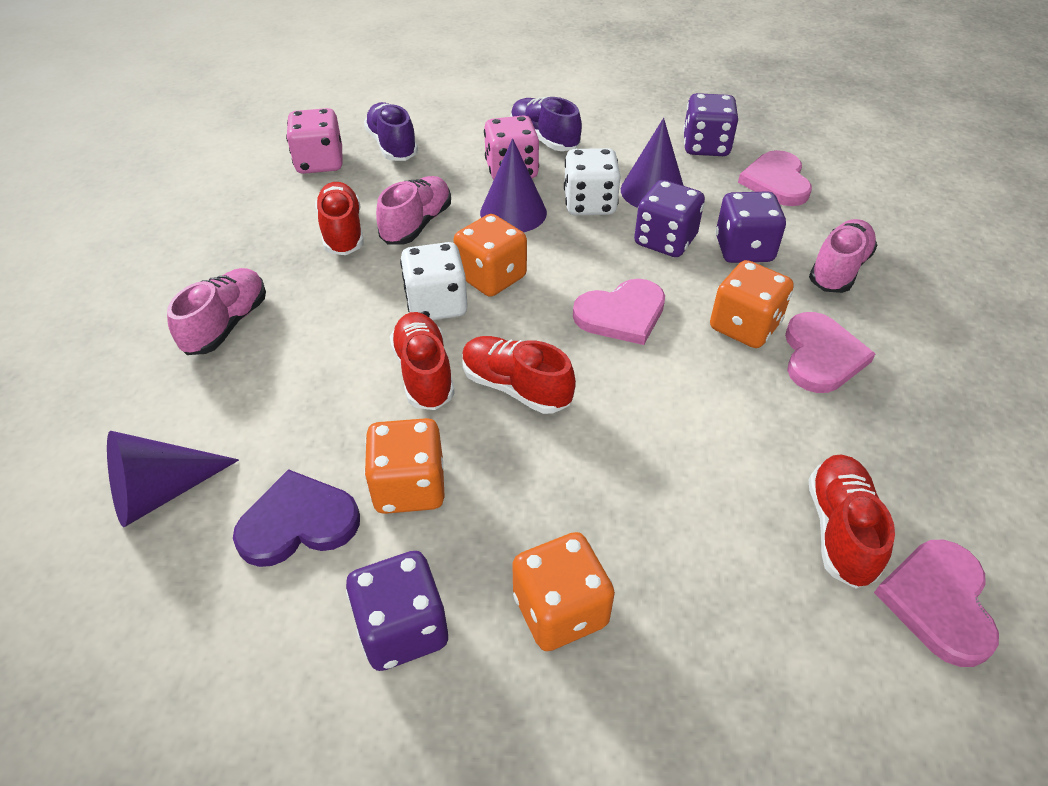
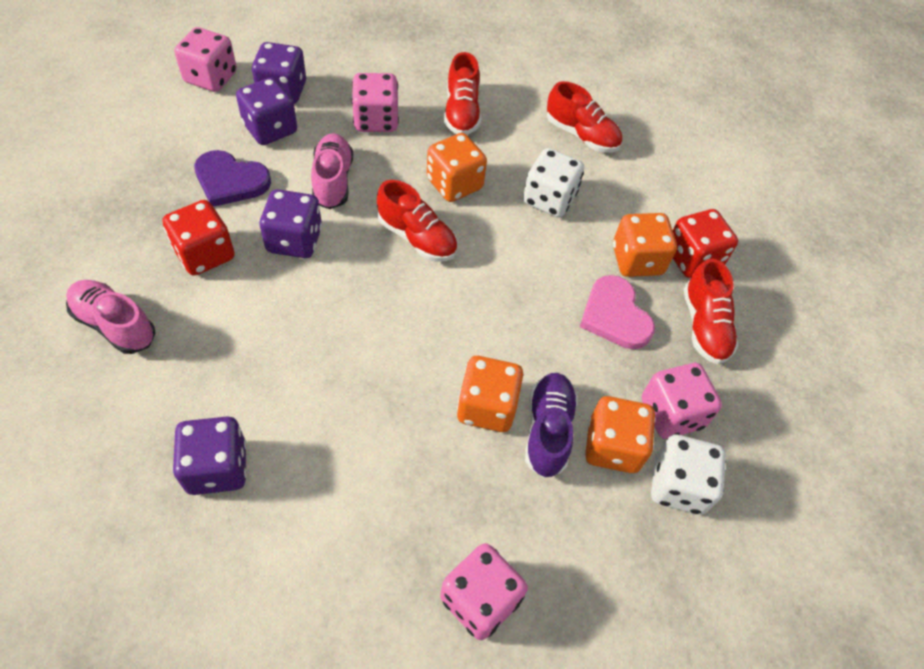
pink dice: [286,108,343,174] [484,115,539,180] = 2 -> [174,27,237,92] [352,73,399,132] [440,543,528,640] [642,363,722,439] = 4
pink heart: [573,279,665,345] [738,150,812,206] [785,312,875,393] [874,540,999,667] = 4 -> [580,275,655,349] = 1
pink shoe: [167,268,266,355] [376,176,451,244] [809,219,878,293] = 3 -> [66,280,155,354] [311,133,353,209] = 2
purple cone: [107,431,239,527] [480,138,547,232] [621,118,684,208] = 3 -> none = 0
purple shoe: [364,102,418,161] [510,97,582,151] = 2 -> [525,373,578,478] = 1
red dice: none = 0 -> [162,200,235,276] [673,209,738,278] = 2

